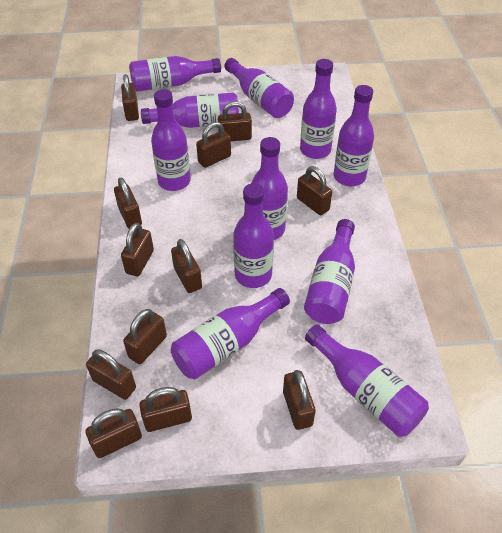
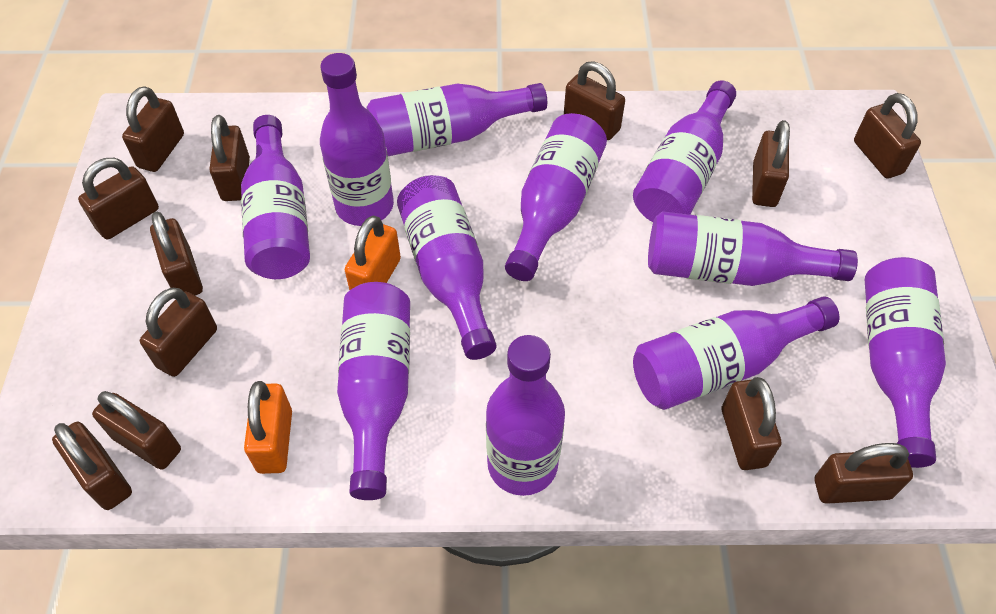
orange padlock: none = 0 -> [244,381,292,474] [345,215,401,290] = 2

